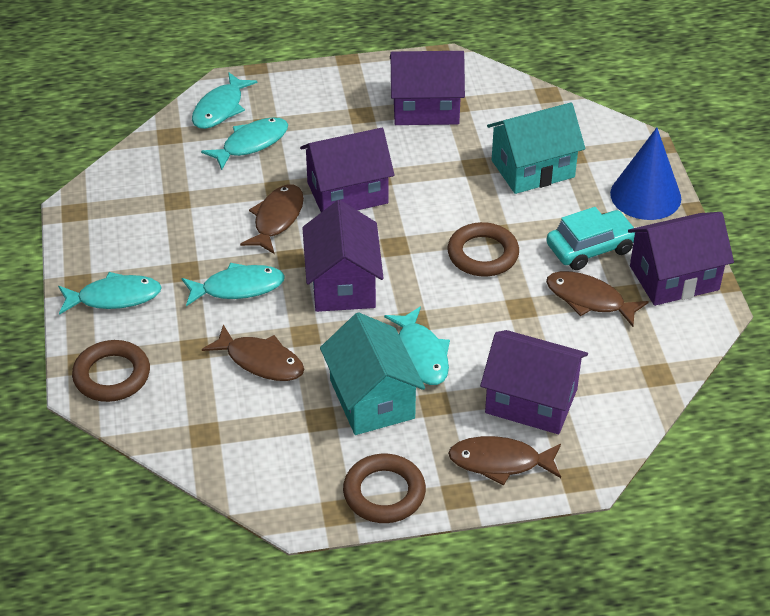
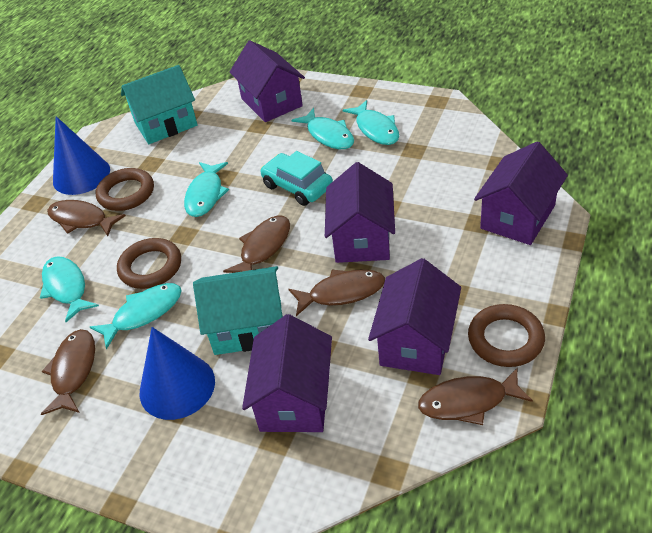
blue cone: [610,128,681,220] = 1 -> [53,116,110,195] [140,327,215,420] = 2
brown fish: [202,324,304,381] [240,184,304,254] [448,436,561,485] [546,271,649,327] = 4 -> [41,329,95,415] [47,200,126,236] [223,215,290,273] [289,269,385,316] [418,368,533,425] = 5

